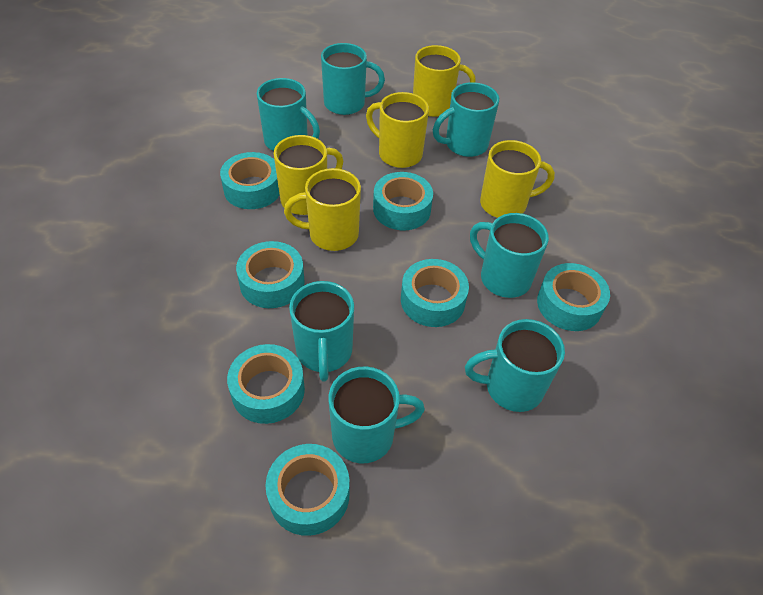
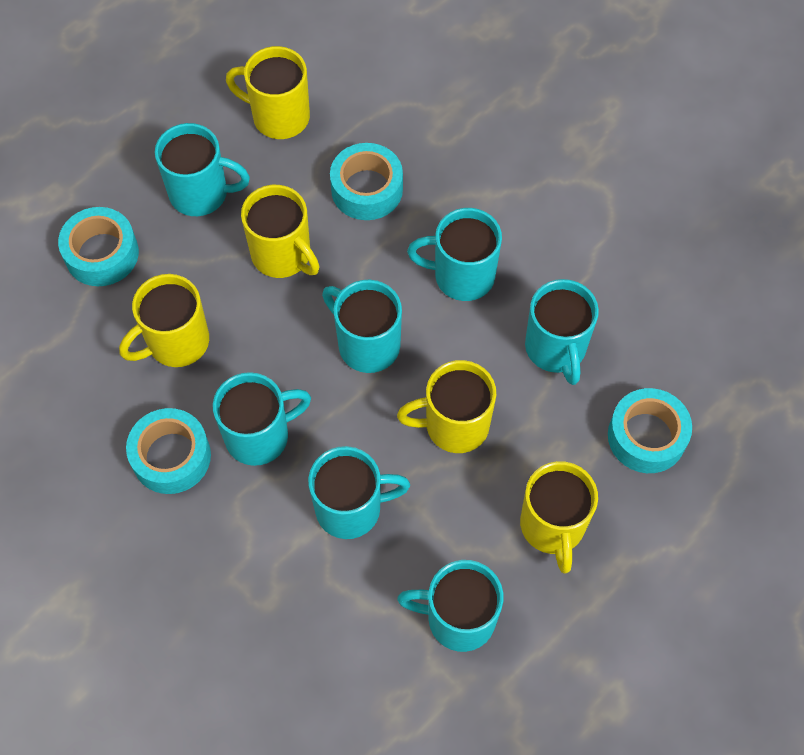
turquoise tape: [220,152,280,209] [227,344,305,424] [236,241,304,308] [266,444,350,536] [373,172,433,230] [401,259,469,327] [537,263,610,331] = 7 -> [58,207,139,286] [126,408,211,494] [330,143,403,220] [608,388,692,473] = 4

